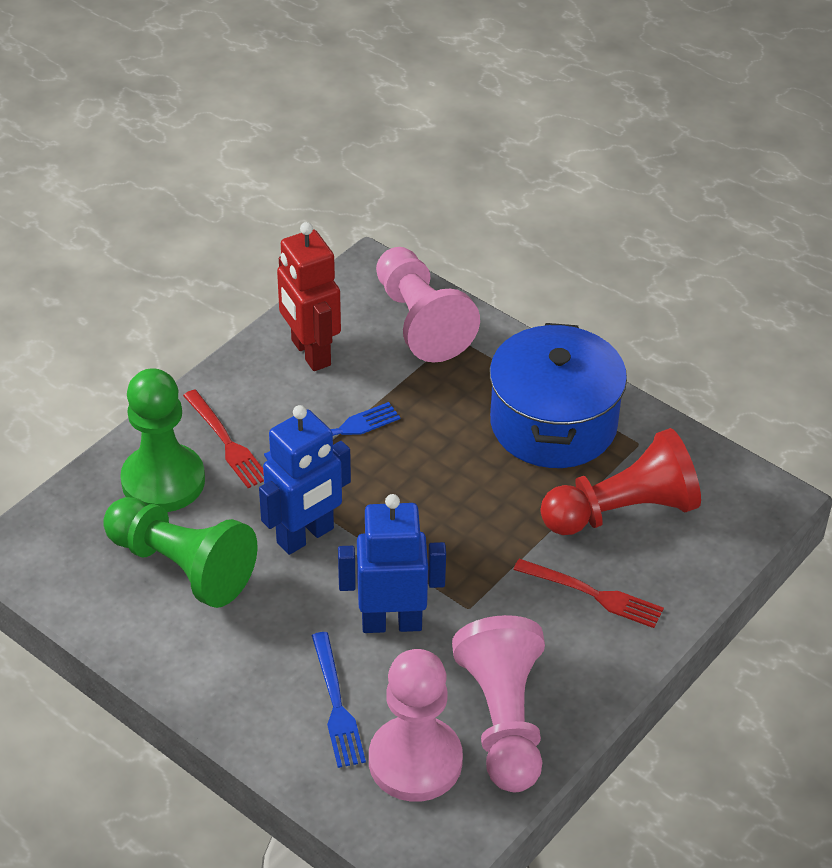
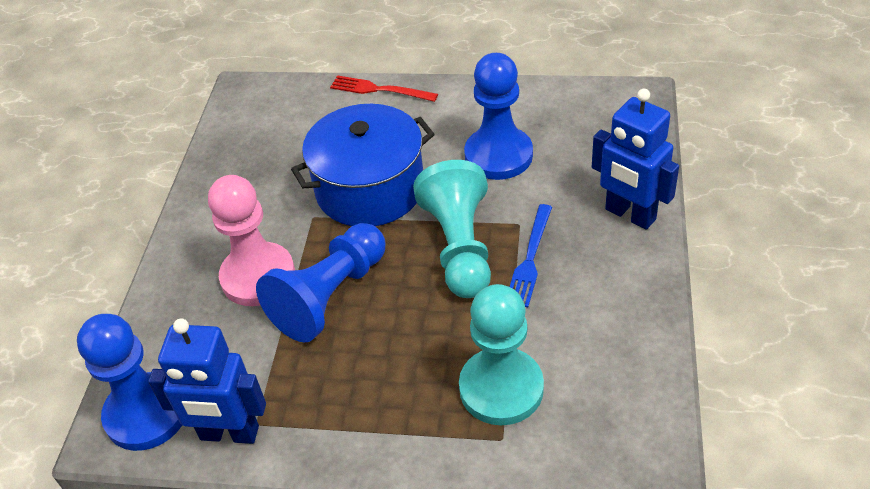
blue fork: [264,402,400,461] [312,632,366,768] = 2 -> [510,204,552,307] = 1
blue pawn: none = 0 -> [77,314,182,451] [256,223,385,343] [464,53,533,180] = 3
green pawn: [103,497,258,608] [120,368,205,512] = 2 -> none = 0
pink pawn: [369,649,463,802] [376,247,480,362] [452,615,545,792] = 3 -> [208,175,295,306] = 1
red fork: [183,390,264,488] [513,559,664,628] = 2 -> [330,75,438,102] = 1
red pawn: [540,428,701,535] = 1 -> none = 0
red robot: [277,222,341,371] = 1 -> none = 0
turquoise pawn: none = 0 -> [413,160,491,298] [459,284,544,425] = 2

